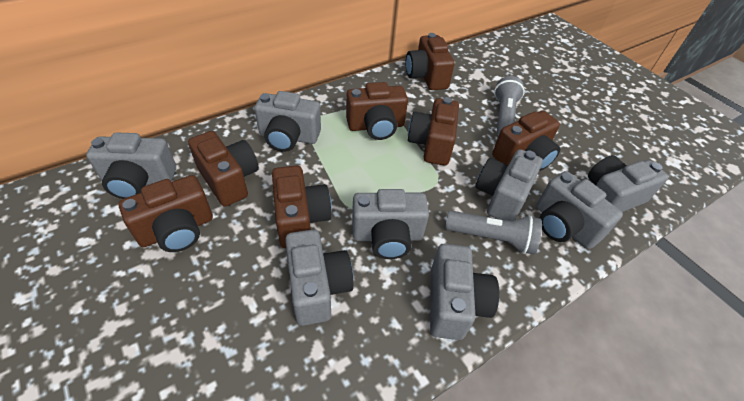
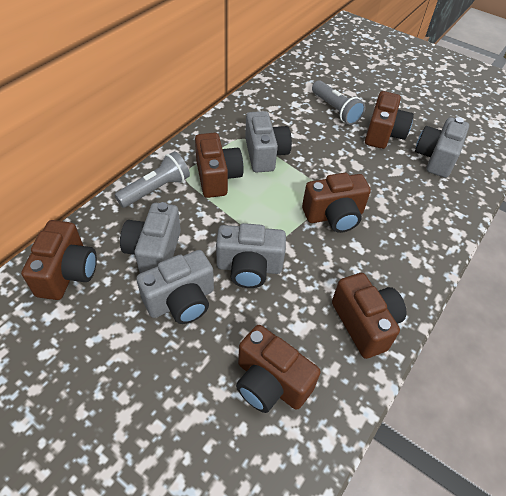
brown camera: [118,175,213,252] [188,131,259,207] [272,165,332,248] [346,82,408,140] [406,33,455,90] [408,97,459,166] [492,111,560,171] = 7 -> [21,220,97,300] [195,133,244,198] [236,325,321,413] [302,173,371,233] [332,273,407,359] [365,91,414,149] = 6
grey camera: [86,132,176,199] [255,91,321,152] [285,230,354,326] [352,189,429,259] [430,244,499,340] [475,149,543,221] [536,171,623,249] [588,155,668,212] = 8 -> [120,202,181,273] [136,250,214,324] [216,223,286,288] [245,111,292,172] [415,117,469,178] = 5

